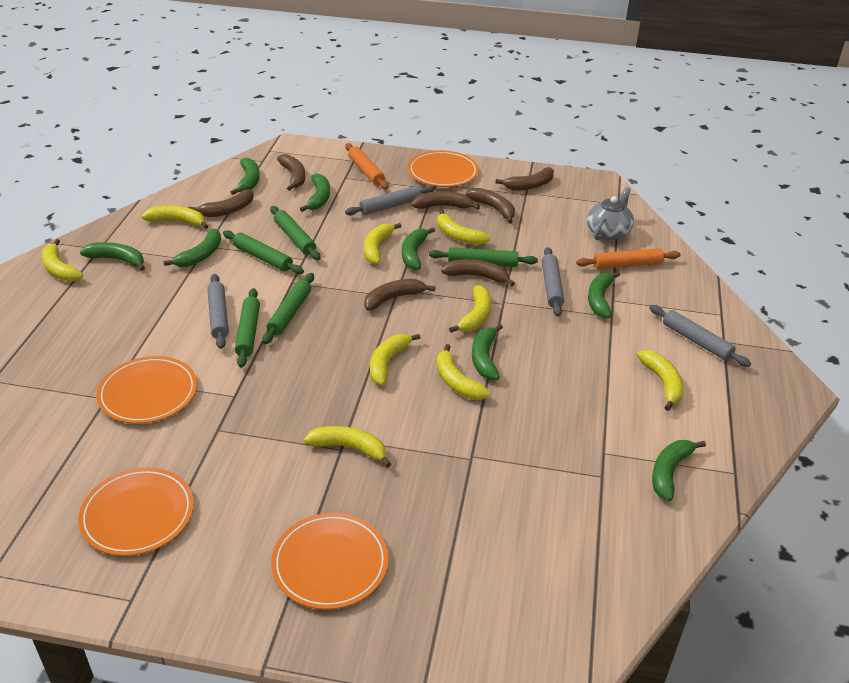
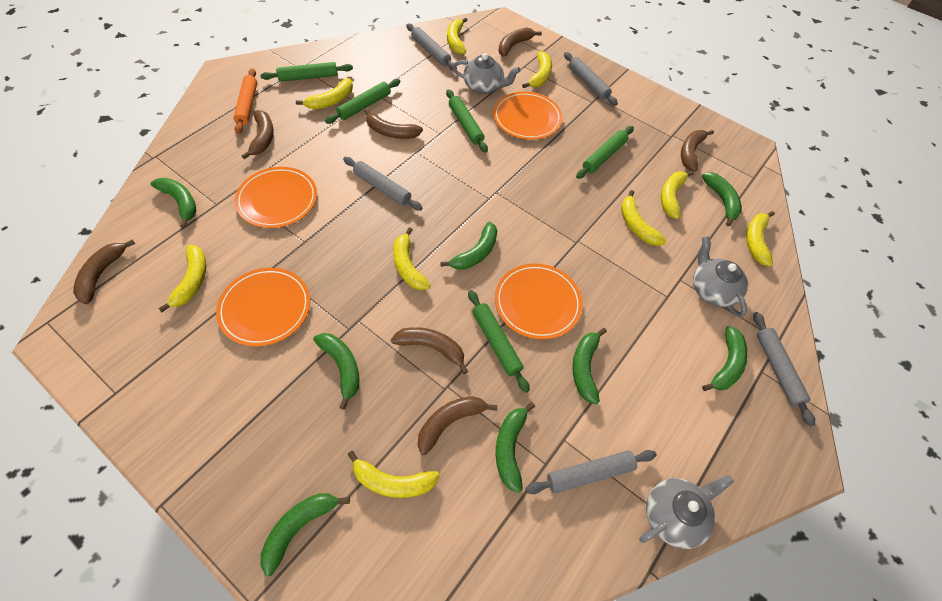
grey rolling pin: [207,274,229,349] [345,185,435,215] [542,247,564,317] [649,305,751,367] = 4 -> [343,157,422,211] [406,23,457,70] [525,450,657,494] [564,52,618,106] [753,312,815,426] = 5
grey teapot: [587,187,634,240] = 1 -> [452,53,520,94] [640,475,734,549] [693,236,748,317] = 3
orange rolling pin: [345,143,388,189] [576,248,681,269] = 2 -> [233,68,257,134] = 1

